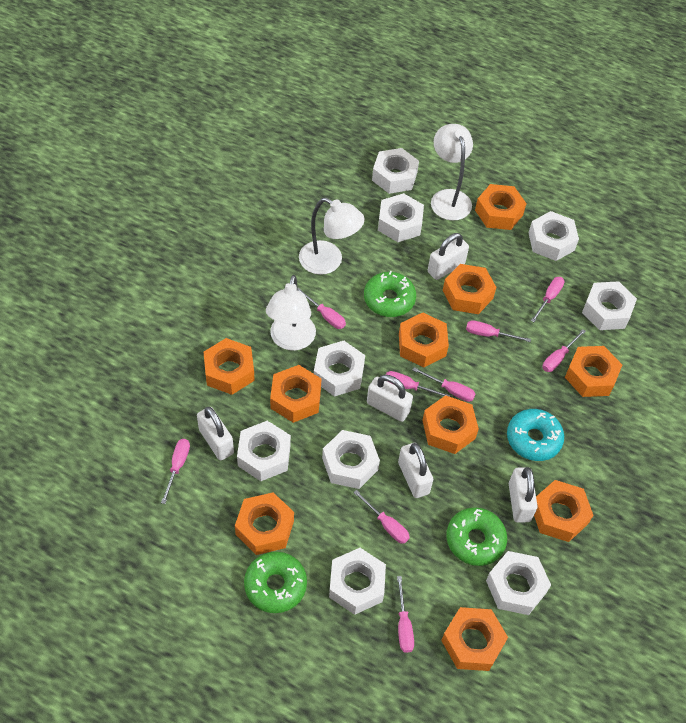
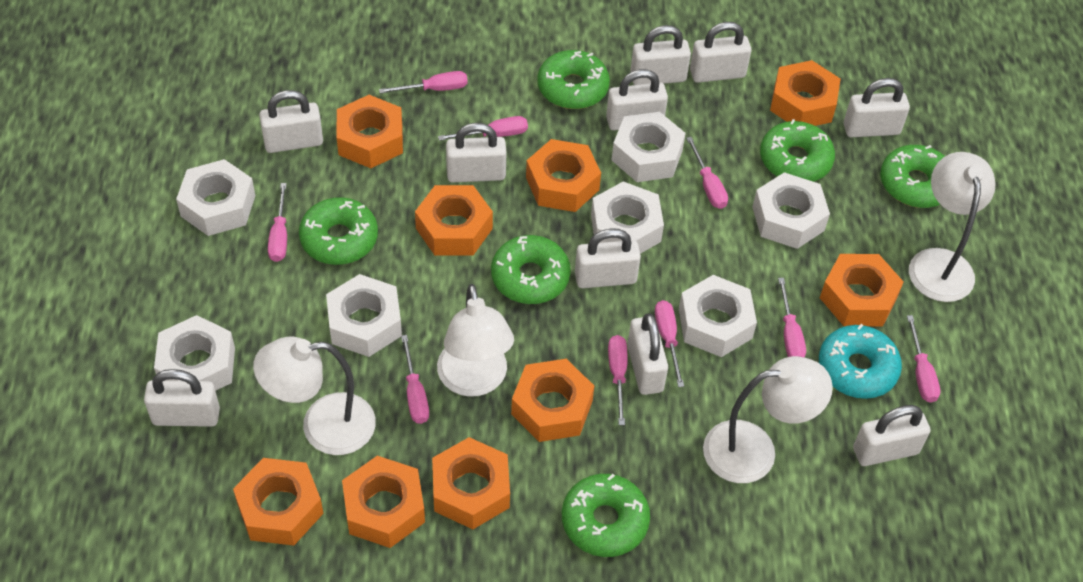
green donut: [244,552,307,613] [364,271,416,317] [446,507,507,566] = 3 -> [299,197,378,265] [491,235,571,304] [537,50,610,109] [562,474,650,557] [760,119,835,182] [880,145,945,208] = 6
orange nut: [203,338,255,395] [235,492,294,555] [270,365,322,423] [399,312,449,367] [422,395,479,454] [441,607,508,671] [443,264,497,314] [475,184,527,230] [534,480,593,542] [565,346,622,397] = 10 -> [233,458,323,546] [336,95,403,168] [342,456,425,548] [415,185,493,255] [432,437,510,529] [511,359,594,442] [526,139,601,212] [770,60,841,126] [820,254,904,326] = 9
white lamp: [266,275,316,351] [299,198,365,275] [431,124,473,221] = 3 -> [253,337,376,455] [437,284,514,397] [703,356,833,483] [909,152,996,302] = 4
white nut: [237,421,291,481] [314,341,365,397] [322,430,380,489] [329,548,386,615] [372,148,419,194] [378,193,424,242] [486,551,551,615] [529,211,579,261] [582,281,637,330] = 9 -> [154,315,235,391] [176,159,255,236] [326,274,402,357] [591,181,664,254] [611,112,686,182] [679,275,757,357] [752,172,830,249] = 7
white padlock: [197,407,234,460] [367,375,413,422] [398,443,433,498] [428,233,469,280] [509,467,538,523] = 5 -> [144,369,220,427] [259,90,323,153] [446,123,507,183] [575,228,641,288] [606,69,668,130] [627,313,668,395] [630,25,691,85] [690,22,751,83] [844,78,910,137] [853,405,931,466] = 10

